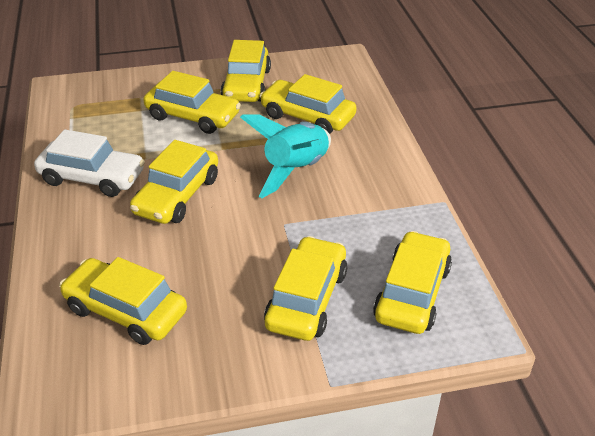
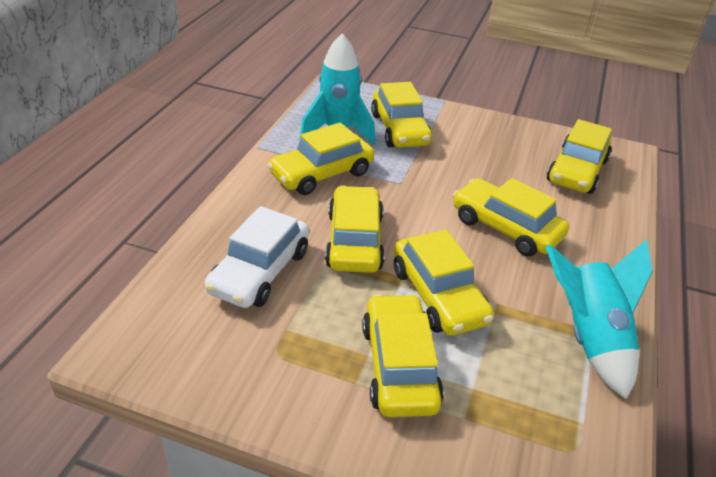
turquoise rocket: [240,114,331,198] = 1 -> [300,33,375,145] [546,239,652,399] = 2

